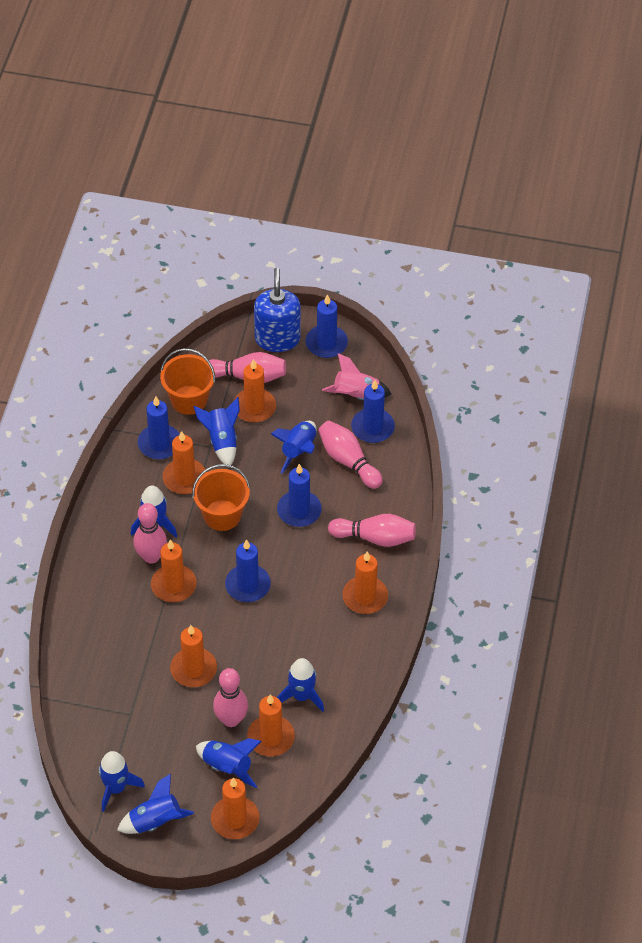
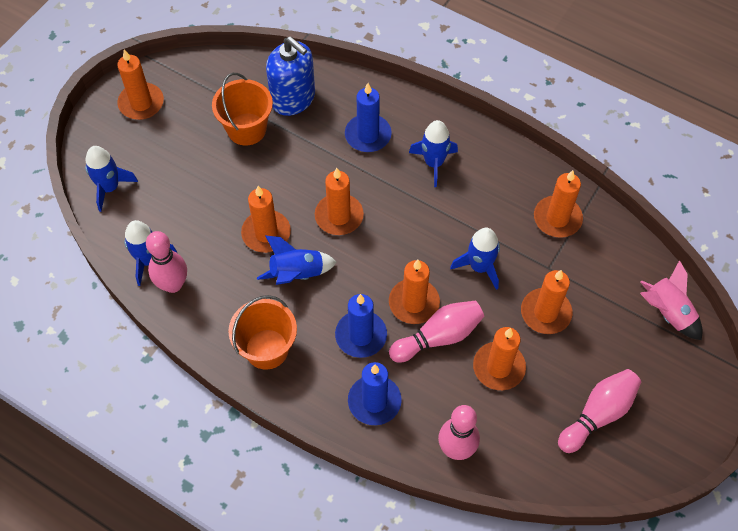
blue candle: [138,397,180,459] [225,539,271,602] [277,464,322,527] [305,294,348,358] [351,380,395,443] = 5 -> [335,294,387,358] [345,83,392,152] [348,362,402,425] = 3
blue rocket: [99,751,145,812] [117,774,194,834] [131,485,177,537] [193,397,240,465] [196,738,262,788] [271,421,317,474] [277,658,324,712] = 7 -> [85,146,138,212] [124,220,177,286] [257,235,337,285] [409,120,458,187] [450,228,500,290] = 5
pink bowling pin: [134,503,167,564] [209,352,286,383] [213,668,248,727] [318,420,383,489] [328,514,416,547] = 5 -> [146,231,187,293] [389,301,484,363] [438,405,480,460] [558,369,641,453] = 4

